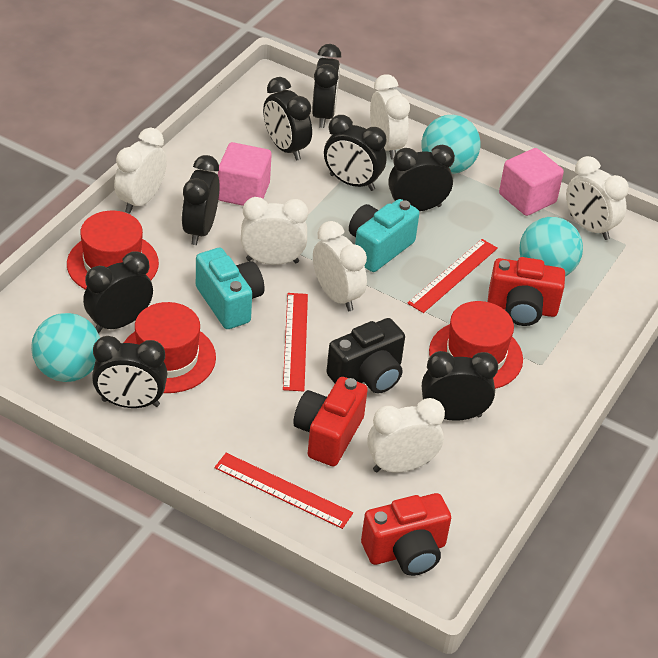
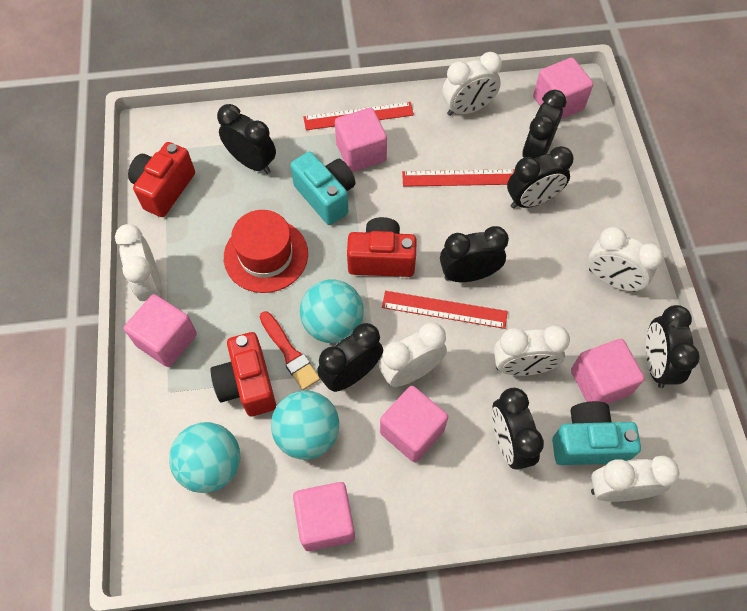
black camera: [326,318,405,394] = 1 -> none = 0
black clock: [83,251,153,333] [92,336,168,408] [181,155,220,245] [263,77,312,161] [312,44,341,128] [324,115,386,191] [388,144,455,211] [422,351,498,421] = 8 -> [217,104,276,174] [317,323,383,392] [440,226,509,282] [492,388,544,470] [507,146,574,209] [522,90,566,158] [646,305,700,388] = 7
pink cube: [218,142,272,206] [499,148,564,216] = 2 -> [124,294,197,367] [293,482,355,551] [335,108,387,172] [380,386,448,462] [533,58,593,119] [571,339,645,404] = 6
red brush: none = 0 -> [259,311,320,390] = 1
red hat: [67,211,159,290] [124,302,216,393] [429,301,523,389] = 3 -> [224,210,308,293] = 1

